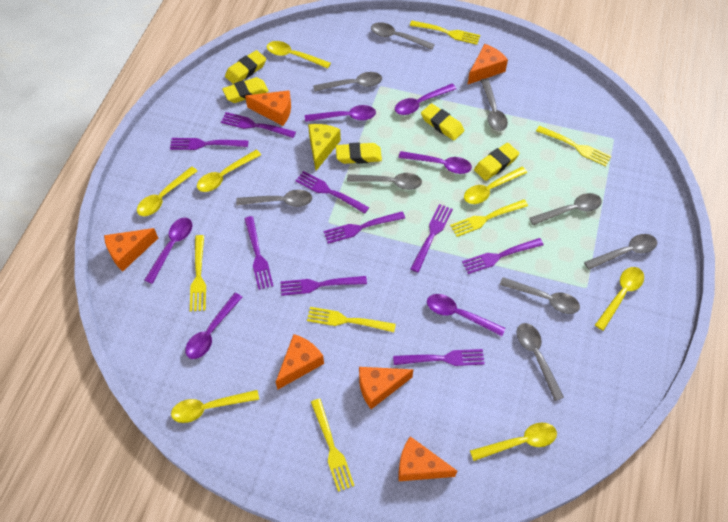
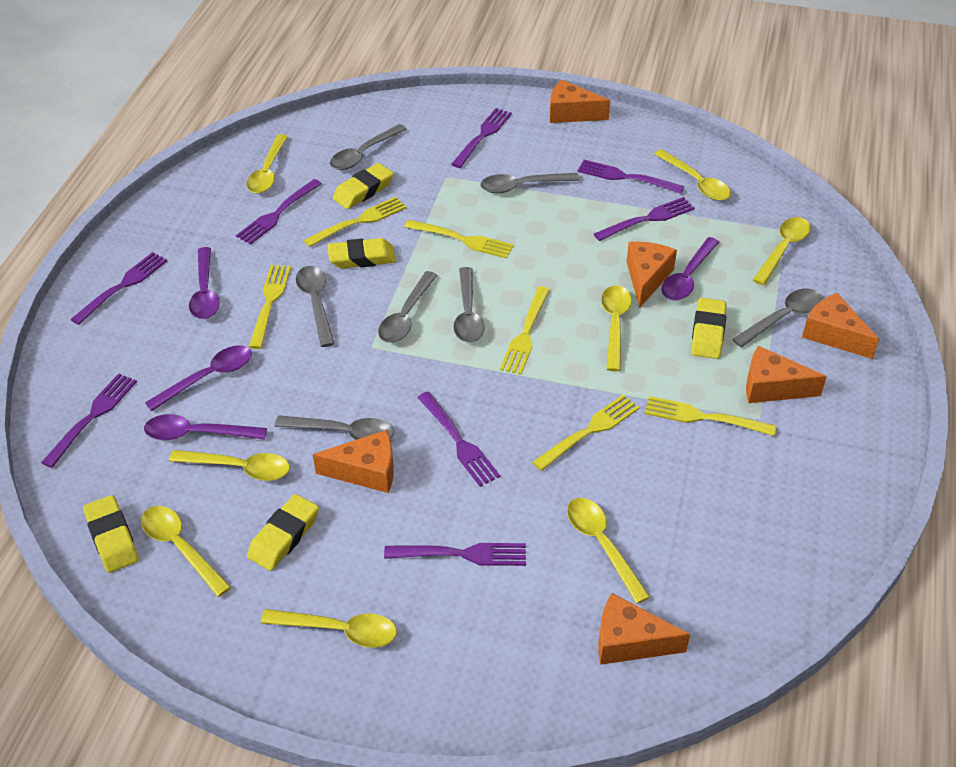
grey spoon: [236,190,312,207] [313,72,382,92] [347,173,422,190] [371,22,435,50] [481,78,508,131] [500,277,580,314] [517,323,564,401] [529,193,602,225] [584,234,657,270] = 9 -> [274,415,394,440] [296,266,335,347] [330,124,406,170] [378,271,437,343] [453,267,485,343] [480,173,580,193] [732,289,822,347] = 7
purple fork: [170,138,248,150] [221,112,296,138] [244,216,273,290] [280,276,367,296] [296,171,369,214] [324,211,405,244] [393,349,485,366] [410,204,453,272] [462,238,544,274] = 9 -> [41,373,137,468] [70,252,167,325] [236,179,322,245] [384,543,526,566] [417,392,500,487] [451,108,512,168] [578,160,684,194] [594,197,695,241] = 8
purple spoon: [144,218,192,284] [185,293,242,359] [305,105,376,122] [395,84,456,115] [398,151,472,174] [427,294,505,336] = 6 -> [144,414,267,440] [145,345,252,411] [189,247,220,319] [661,237,719,300] = 4
yellow cheese: [308,124,341,171] = 1 -> none = 0
yellow spoon: [137,166,197,216] [171,390,259,423] [197,149,261,192] [267,41,331,69] [464,167,527,204] [470,423,557,461] [595,267,644,331] = 7 -> [141,506,231,597] [169,450,290,481] [246,134,288,194] [261,609,397,648] [567,498,650,604] [601,285,632,371] [654,149,731,201] [753,217,811,285] = 8

